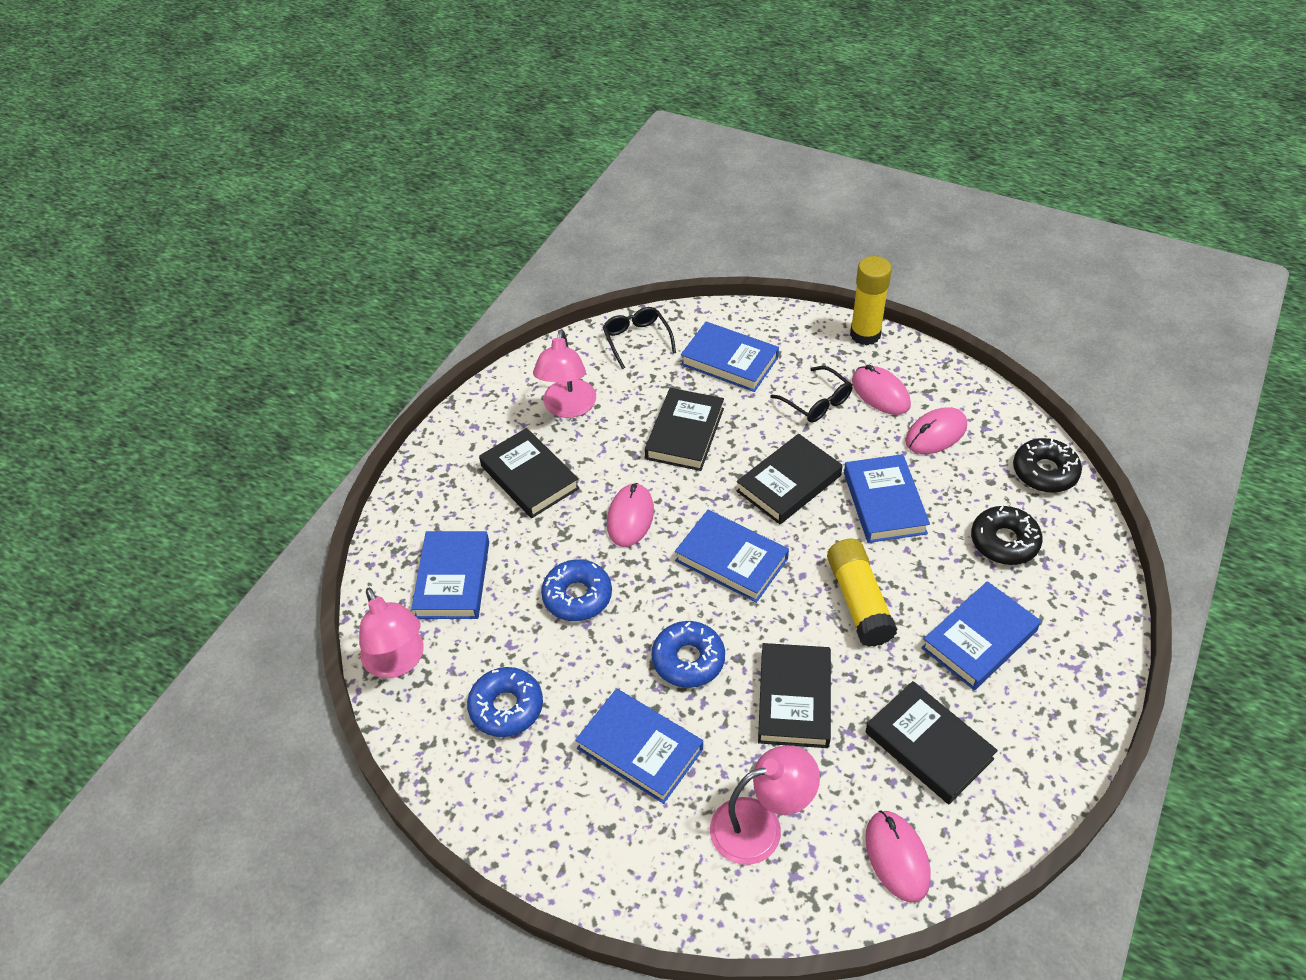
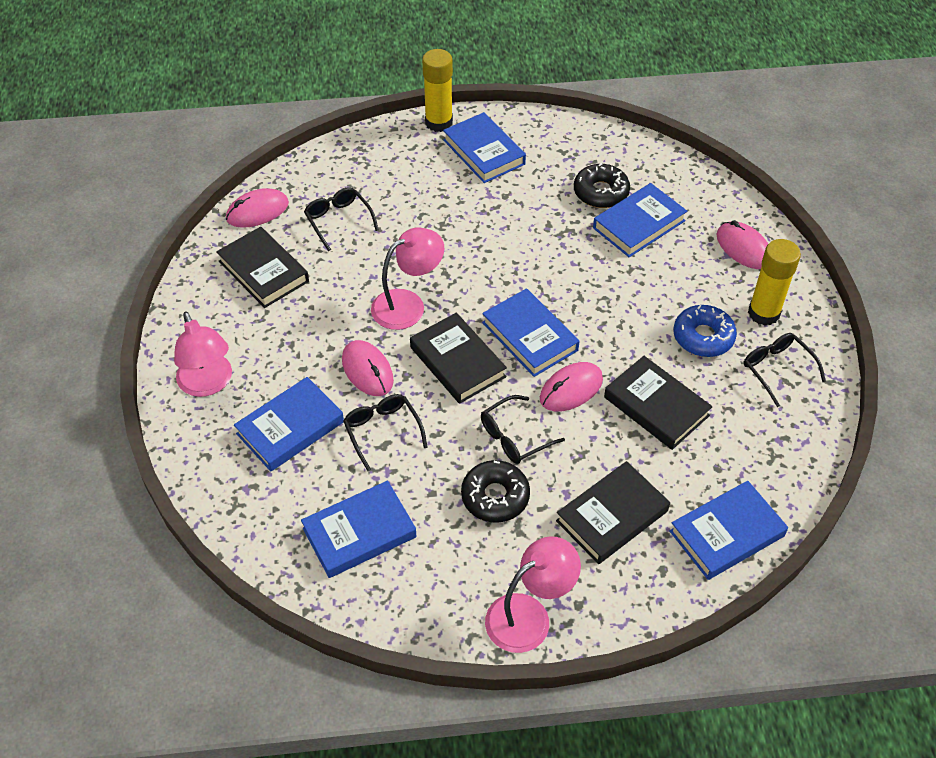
black book: [479,428,580,518] [645,388,724,471] [737,434,843,524] [758,643,831,748] [865,681,998,804] = 5 -> [216,227,309,308] [410,313,507,404] [556,461,670,564] [604,356,713,450] = 4
black glasses: [602,307,676,369] [770,366,853,422] = 2 -> [304,187,379,251] [343,394,428,471] [481,395,565,464] [744,333,826,407] = 4
blue donut: [467,667,543,737] [541,559,612,621] [652,621,725,688] = 3 -> [674,305,737,357] = 1

